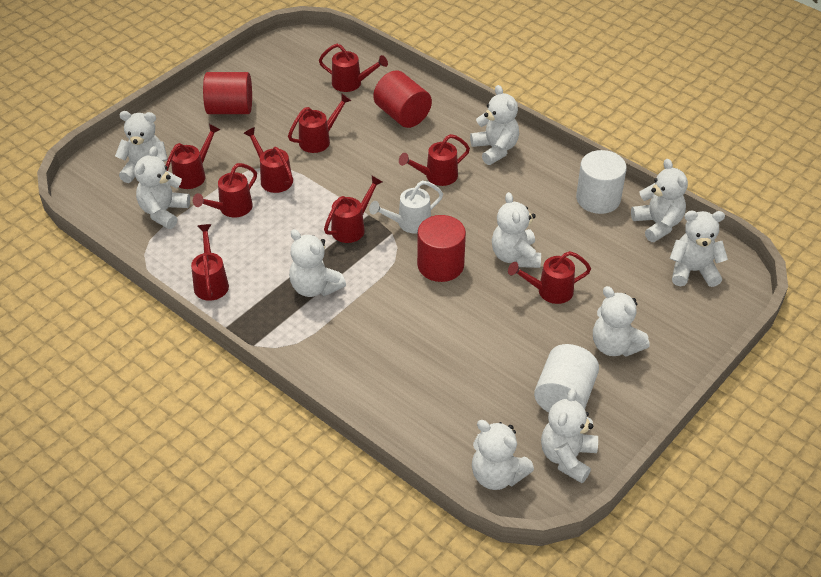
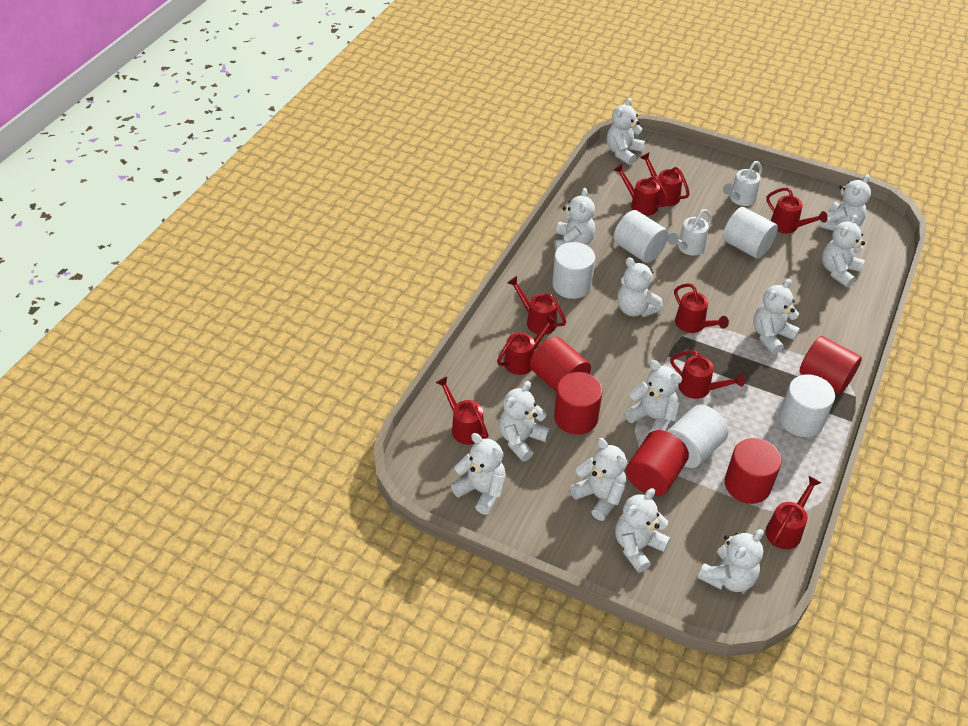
red cylinder: [203,72,252,114] [373,71,432,128] [417,215,466,282] = 3 -> [530,337,591,391] [554,372,602,435] [626,430,689,496] [725,438,782,504] [799,336,862,394] = 5
white cylinder: [534,344,599,413] [576,150,627,214] = 2 -> [552,242,595,299] [613,210,669,263] [667,405,728,468] [723,207,778,258] [779,374,835,437] = 5
white teddy bear: [115,111,168,183] [134,146,190,229] [289,229,346,297] [470,85,519,165] [472,420,534,490] [492,192,541,268] [541,389,598,483] [593,286,650,357] [631,159,688,242] [669,211,728,287] = 10 -> [451,433,506,515] [499,381,551,462] [554,188,595,251] [570,438,627,521] [607,98,645,165] [615,488,670,572] [617,257,663,317] [624,360,682,432] [698,529,764,592] [753,279,800,354] [819,174,871,231] [822,214,865,287] = 12
white watering can: [369,181,443,234] = 1 -> [668,209,712,255] [723,161,762,206] = 2

